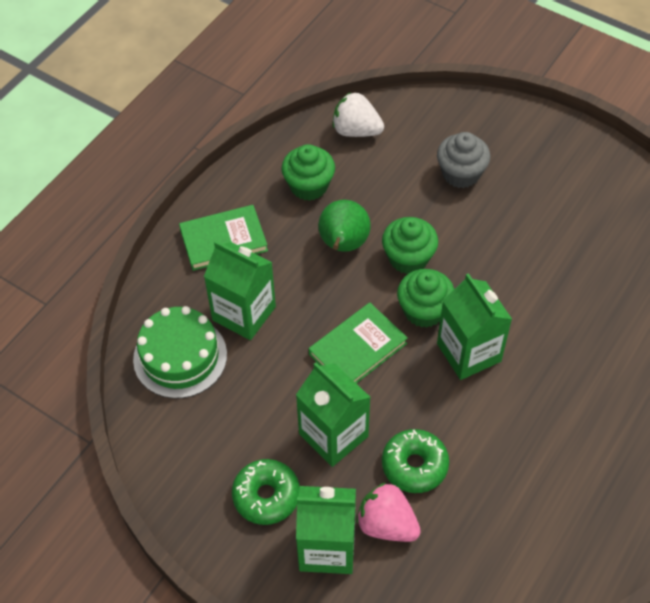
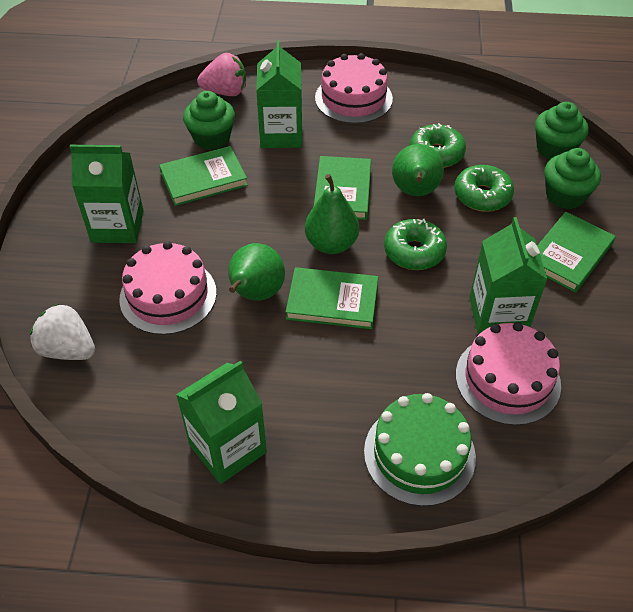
green book: [179,205,268,271] [309,302,408,384] = 2 -> [159,146,248,206] [286,267,378,329] [314,156,371,220] [537,212,616,293] = 4
green donut: [232,459,300,525] [382,429,449,493] = 2 -> [384,219,447,270] [409,123,466,168] [454,165,514,212] = 3
green pear: [318,200,371,252] = 1 -> [228,243,285,301] [305,174,359,254] [392,144,444,196] = 3
grey cupcake: [437,132,491,188] = 1 -> none = 0
pink cake: none = 0 -> [119,241,217,335] [315,53,393,124] [456,322,561,425] = 3

